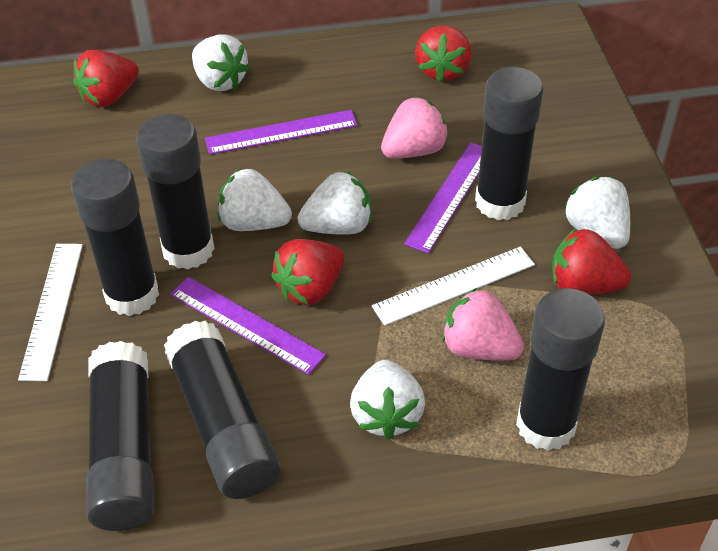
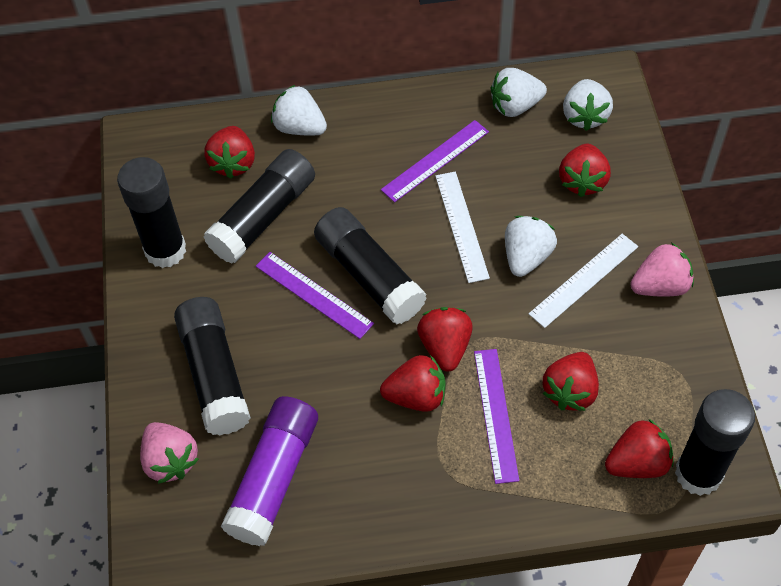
black glue stick: [71,159,159,316] [86,341,154,531] [136,114,214,270] [164,321,280,499] [475,67,544,221] [516,288,605,451] = 6 -> [117,157,186,268] [174,297,251,435] [203,149,315,264] [314,207,427,325] [675,389,755,496] = 5
purple glue stick: none = 0 -> [221,396,318,546] = 1
red strawberry: [73,50,139,107] [271,239,344,305] [415,25,472,82] [552,228,631,295] = 4 -> [204,126,255,179] [380,355,445,412] [417,307,473,371] [543,352,599,411] [559,144,611,197] [605,419,674,478] = 6
white strawberry: [192,34,250,91] [218,168,292,231] [298,171,372,235] [350,360,425,440] [564,177,630,249] = 5 -> [271,85,327,136] [491,68,547,117] [505,216,557,277] [563,79,613,131] = 4

